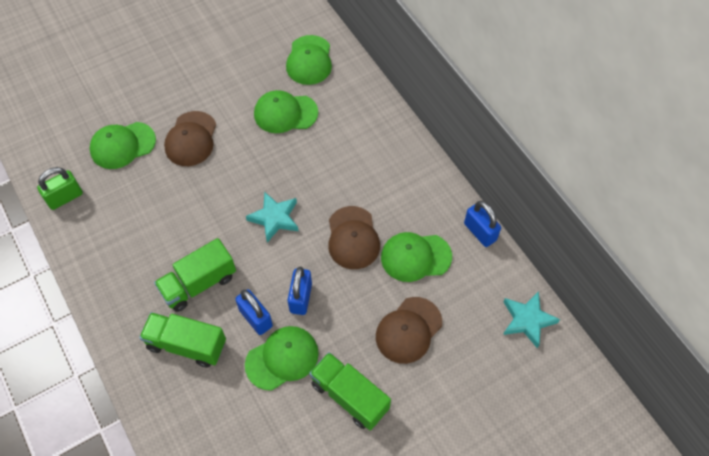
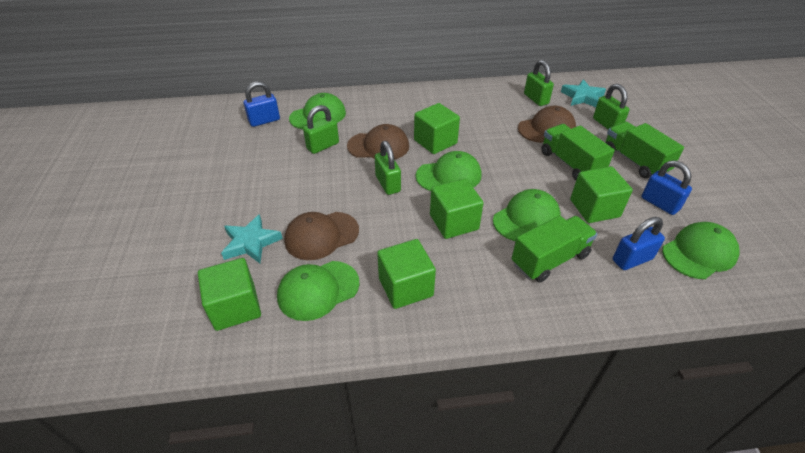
green cube: none = 0 -> [198,258,261,331] [377,239,436,309] [414,103,460,154] [430,179,483,239] [570,166,633,223] = 5
green padlock: [37,167,83,210] = 1 -> [303,105,339,154] [375,141,401,195] [524,60,554,106] [593,84,630,129] = 4

